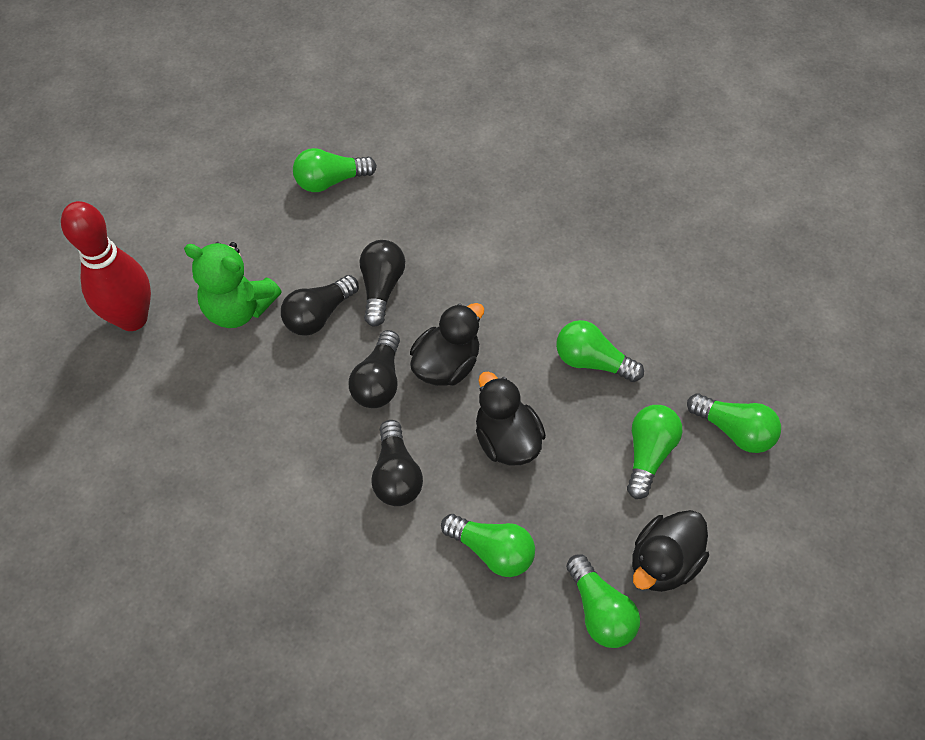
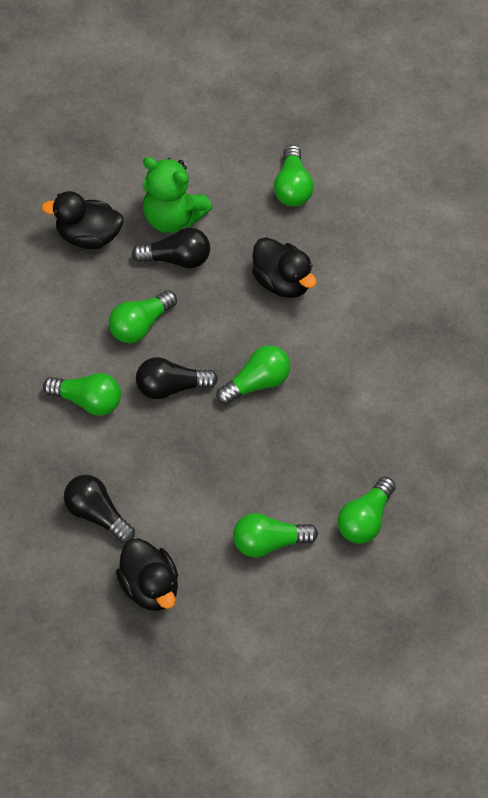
black light bulb: [281,275,359,336] [348,330,400,408] [360,240,405,327] [371,420,423,506] = 4 -> [64,475,135,543] [132,228,210,269] [136,357,218,399] = 3
red bowling pin: [61,201,151,331] = 1 -> none = 0

